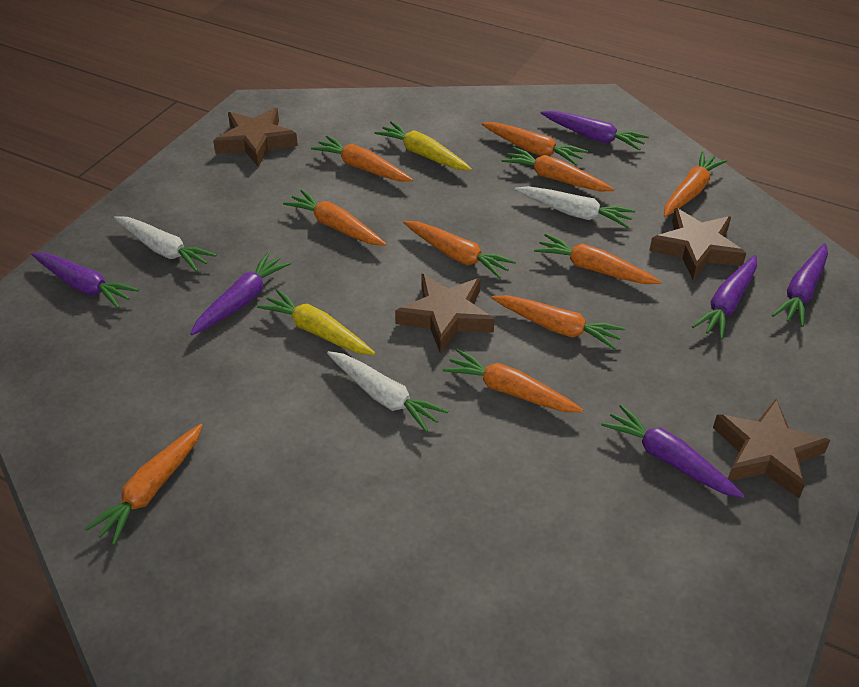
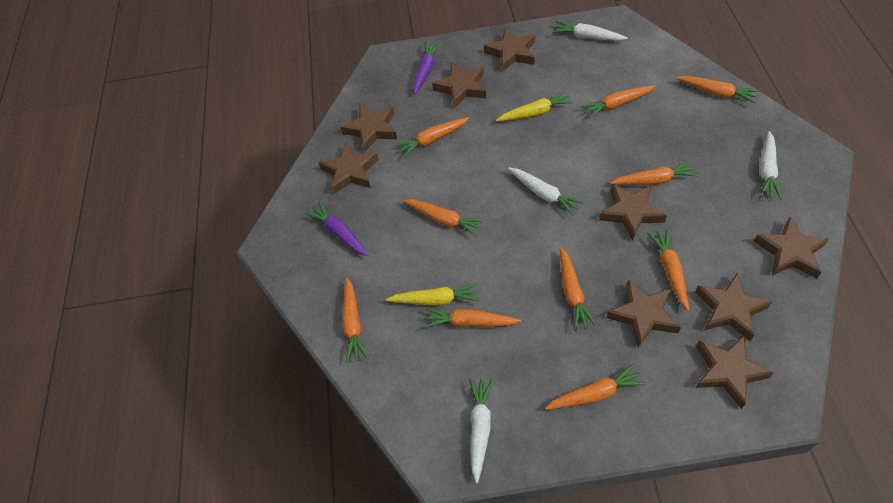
brown star: [213,108,298,167] [395,274,495,354] [649,208,746,280] [713,399,830,498] = 4 -> [319,142,379,194] [341,104,397,152] [432,62,486,108] [484,28,536,72] [599,184,667,241] [607,280,681,348] [695,273,772,341] [695,335,773,409] [754,217,829,279] = 9
purple carrot: [31,253,139,308] [190,252,291,335] [541,111,649,151] [601,405,745,498] [692,255,757,339] [772,243,828,327] = 6 -> [305,201,369,256] [413,41,441,95] = 2
white carrot: [114,216,217,272] [327,351,448,433] [515,186,635,228] = 3 -> [469,379,493,483] [508,167,584,216] [553,21,628,41] [760,131,782,200] = 4

